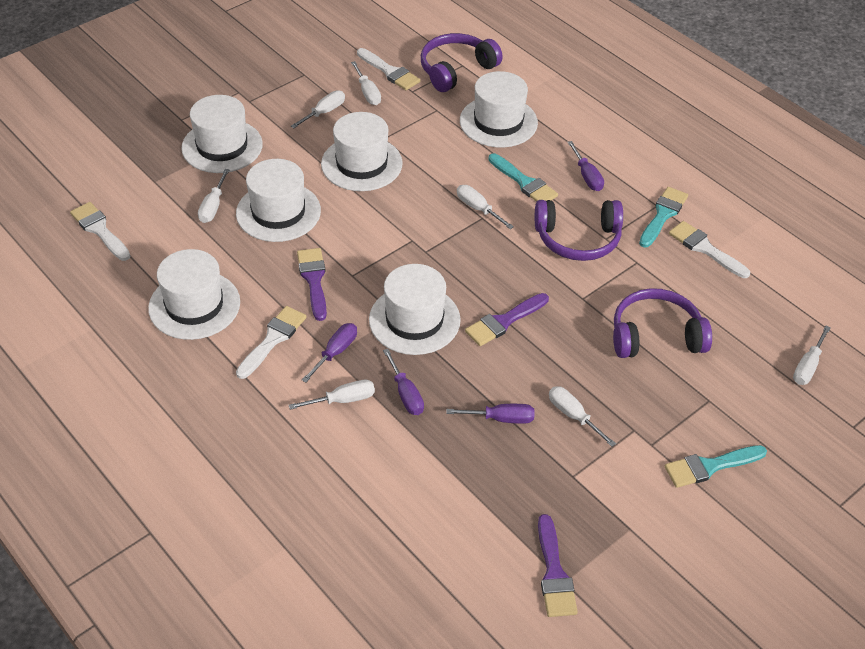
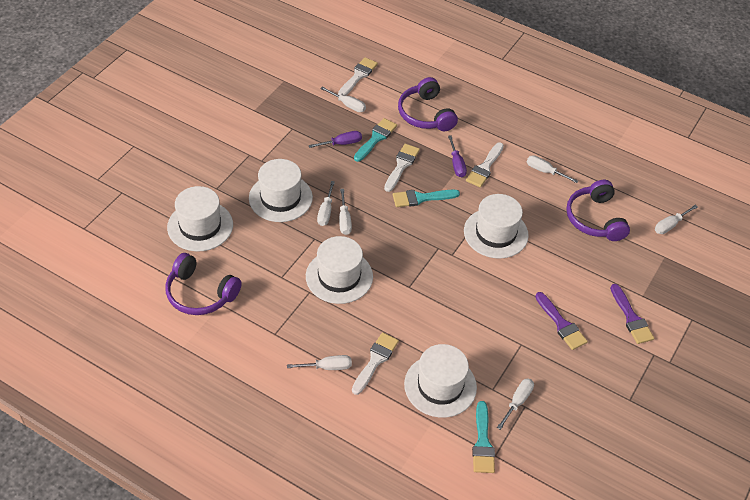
purple brush: [297,248,327,321] [465,293,549,346] [538,514,578,617] = 3 -> [535,292,588,350] [610,284,654,344] = 2
purple screwdriver: [302,323,357,382] [383,349,424,415] [446,404,534,424] [568,141,604,191] = 4 -> [309,131,362,148] [448,135,467,177] = 2
white hat: [148,249,240,340] [181,95,263,173] [236,159,321,242] [321,112,403,191] [369,264,461,355] [460,71,538,148] = 6 -> [167,186,233,252] [249,159,313,222] [306,236,373,304] [404,344,477,418] [464,194,529,259] = 5

